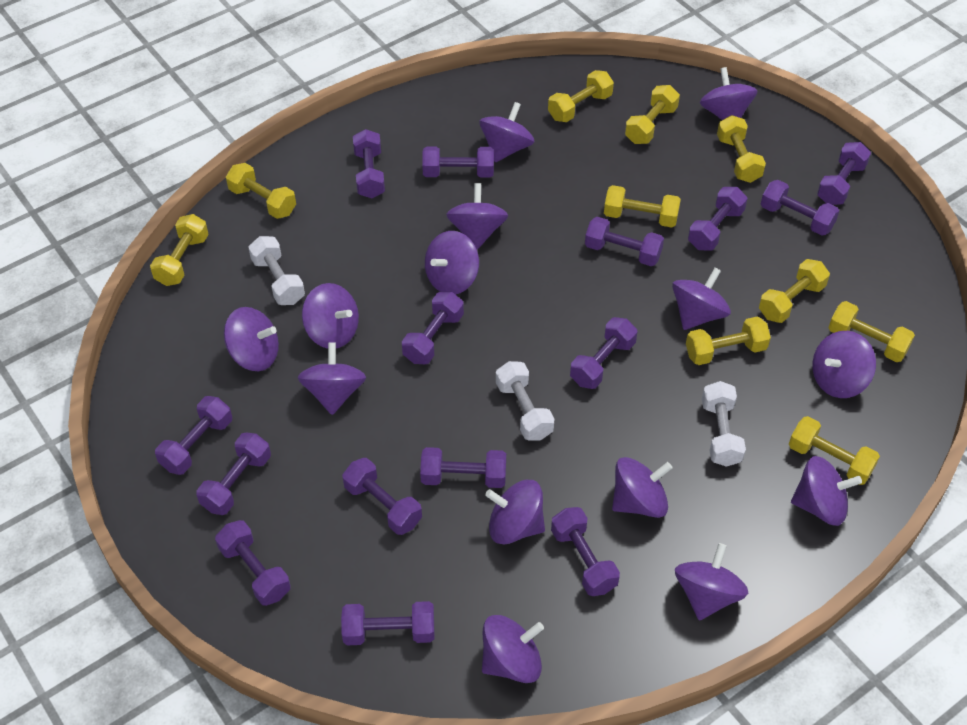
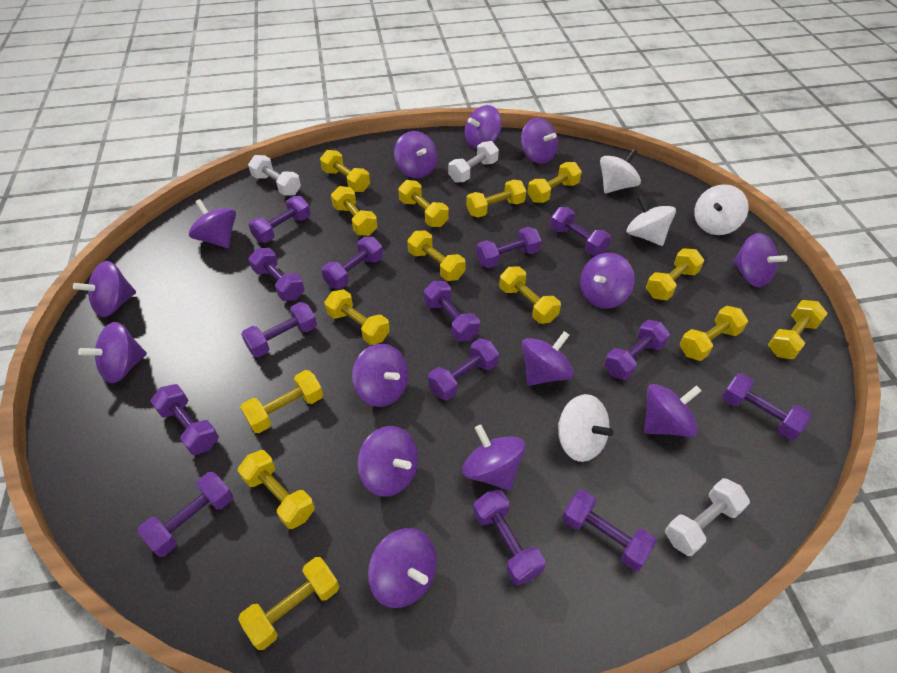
purple dumbbell: [155,396,232,475] [196,433,271,515] [215,520,291,606] [341,601,434,645] [342,458,422,535] [353,129,385,198] [402,292,464,364] [420,447,506,488] [422,147,494,178] [551,507,620,596] [570,317,637,389] [585,217,664,266] [688,187,748,251] [761,180,839,236] [817,142,871,205] = 15 -> [137,472,233,557] [150,384,219,455] [241,302,317,358] [249,196,311,243] [249,248,304,301] [321,237,383,289] [424,281,480,342] [428,338,499,400] [473,490,545,586] [476,227,541,268] [550,207,611,256] [562,490,657,571] [604,320,670,380] [722,373,812,440] = 14
white spinning top: none = 0 -> [558,394,614,462] [600,149,641,193] [627,195,676,246] [694,184,749,235] = 4
yellow dumbbell: [150,214,209,286] [226,163,296,219] [548,70,614,122] [604,185,681,228] [625,85,680,144] [686,317,771,365] [717,115,766,183] [759,259,830,323] [789,416,880,485] [828,301,915,362] = 10 -> [238,450,315,529] [238,557,339,650] [240,370,323,433] [320,150,370,192] [324,289,390,345] [331,186,377,236] [398,180,449,227] [407,231,466,281] [466,180,526,218] [499,267,561,324] [528,162,582,203] [646,248,704,300] [680,306,748,361] [768,300,828,359] = 14

